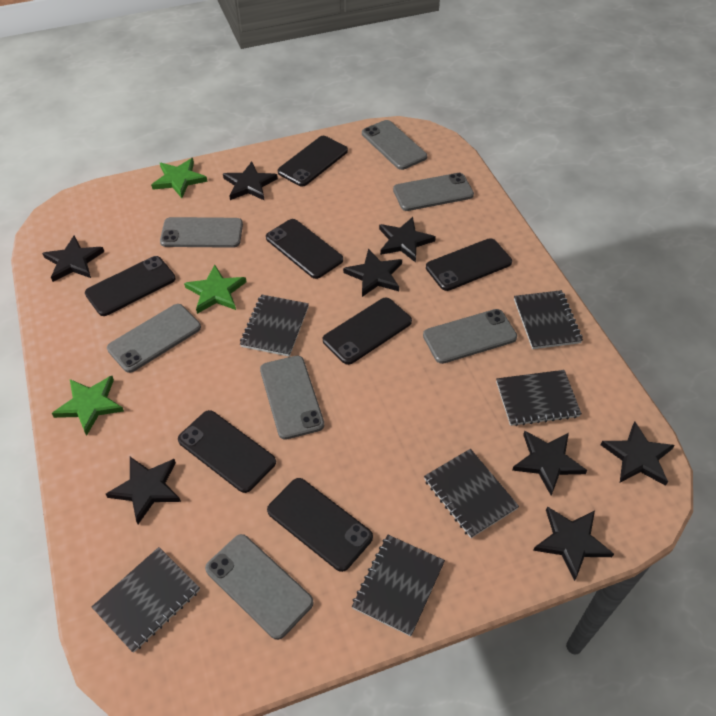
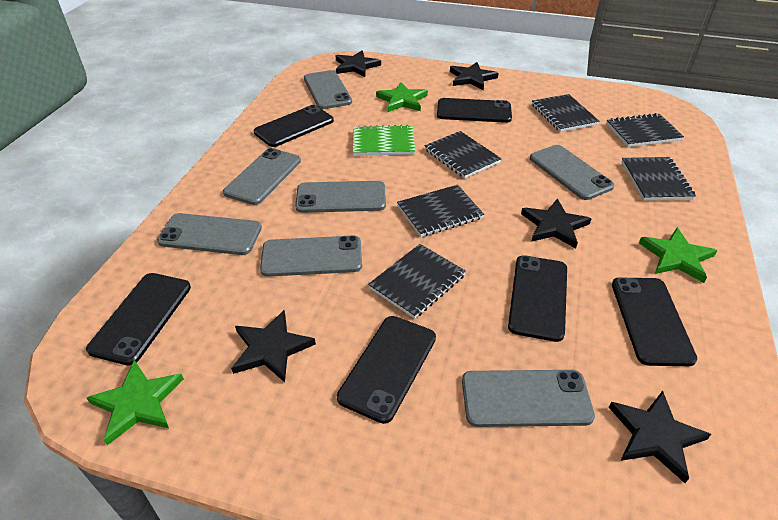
black phone: [85,256,175,316] [178,410,276,493] [266,219,343,279] [267,478,373,572] [278,136,348,186] [323,298,412,365] [426,238,512,291] = 7 -> [86,273,191,366] [254,105,334,147] [337,316,436,424] [437,98,512,123] [508,256,567,342] [612,278,697,366] = 6
black star: [42,236,105,282] [106,457,181,524] [223,162,278,201] [343,249,402,297] [379,217,436,263] [512,431,587,495] [533,506,614,581] [601,422,675,486] = 8 -> [231,310,316,382] [336,50,381,77] [450,62,498,90] [521,198,592,249] [609,391,711,483] = 5
green notebook: none = 0 -> [353,125,415,156] = 1

